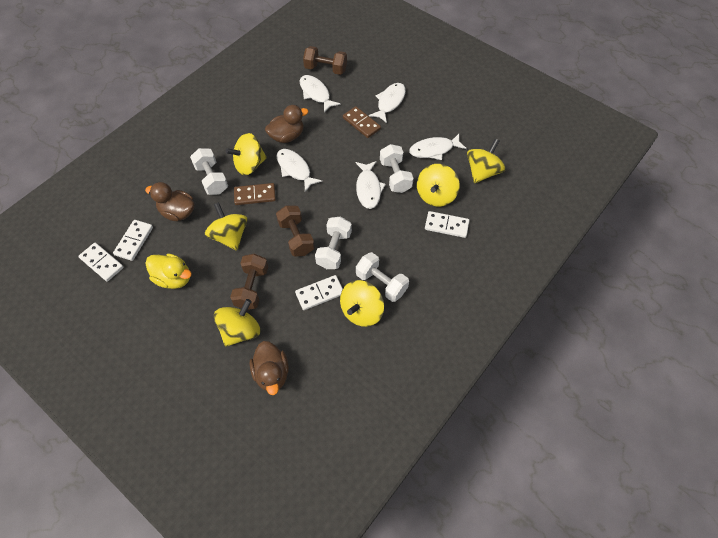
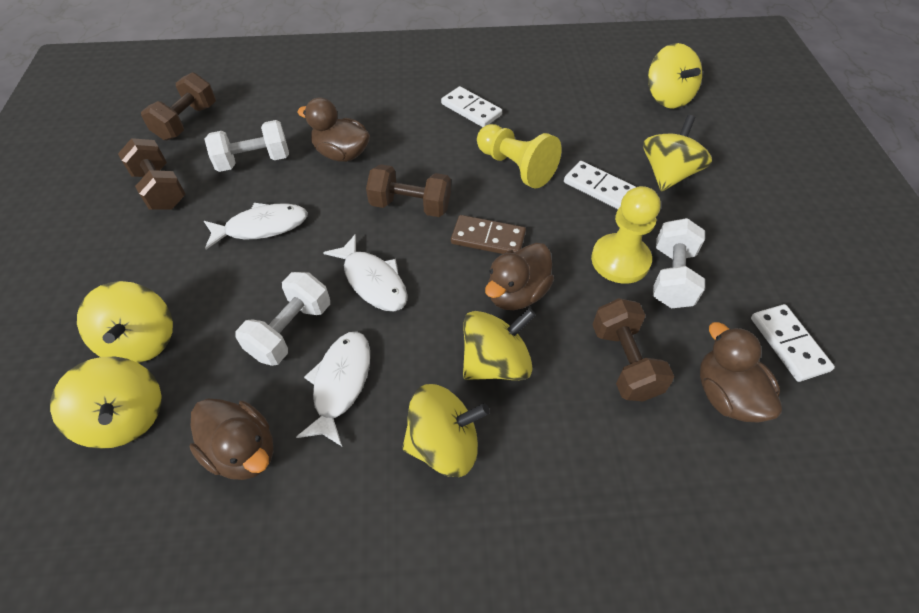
brown domino: [234,183,276,205] [343,106,381,138] = 2 -> [451,215,526,254] = 1
brown duck: [145,182,195,221] [250,341,289,395] [265,105,308,143] = 3 -> [190,399,274,480] [297,98,370,162] [485,243,554,310] [700,322,782,423] = 4
brown dumbbell: [230,254,268,310] [276,205,315,256] [303,46,347,75] = 3 -> [118,138,186,210] [141,72,216,140] [366,164,451,217] [592,298,674,401] = 4
white domino: [78,243,124,282] [113,220,153,261] [295,275,343,310] [425,211,469,238] = 4 -> [441,86,502,127] [564,161,636,209] [751,304,835,382] = 3
white dumbbell: [190,148,228,195] [315,217,352,269] [356,252,409,302] [380,144,414,193] = 4 -> [204,120,289,172] [235,272,330,366] [653,218,705,308] = 3
white fish: [277,149,322,192] [300,75,340,113] [356,161,386,209] [369,83,406,123] [409,134,467,160] = 5 -> [204,203,308,249] [296,331,370,446] [323,234,407,311] = 3
yellow duck: [145,253,192,289] = 1 -> none = 0
yellow pawn: none = 0 -> [477,124,561,189] [591,186,660,284] = 2

